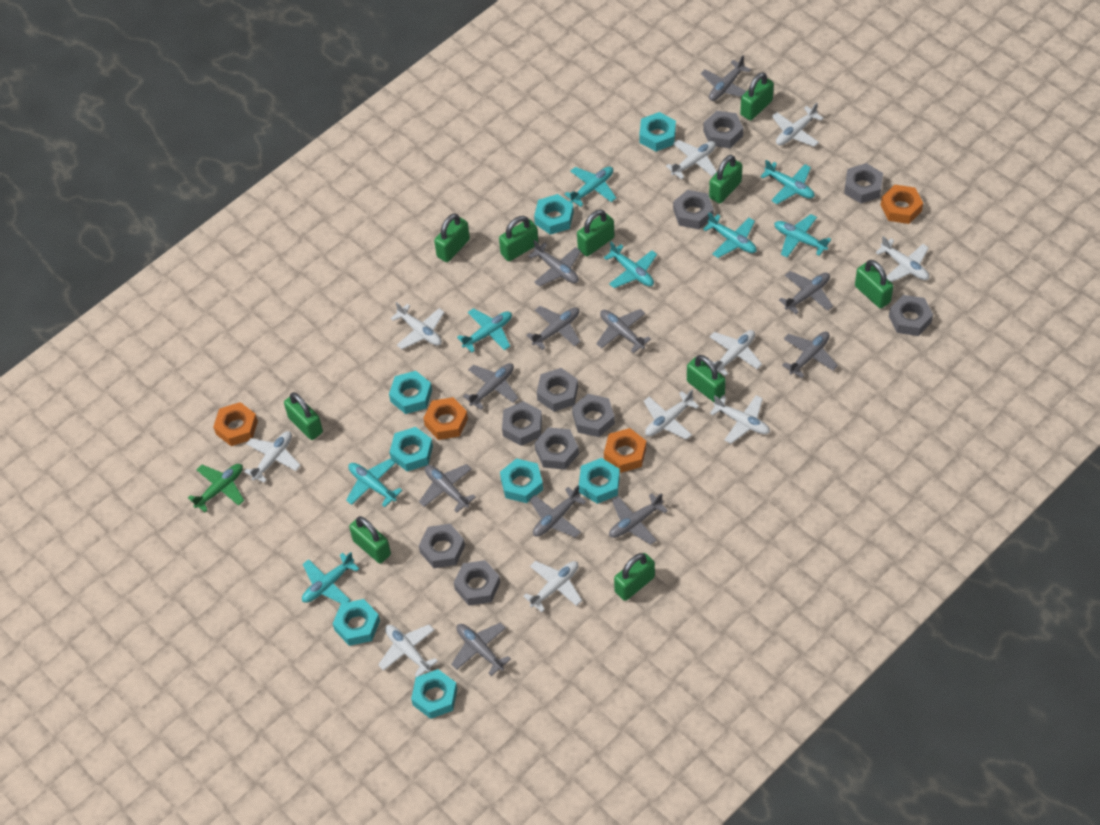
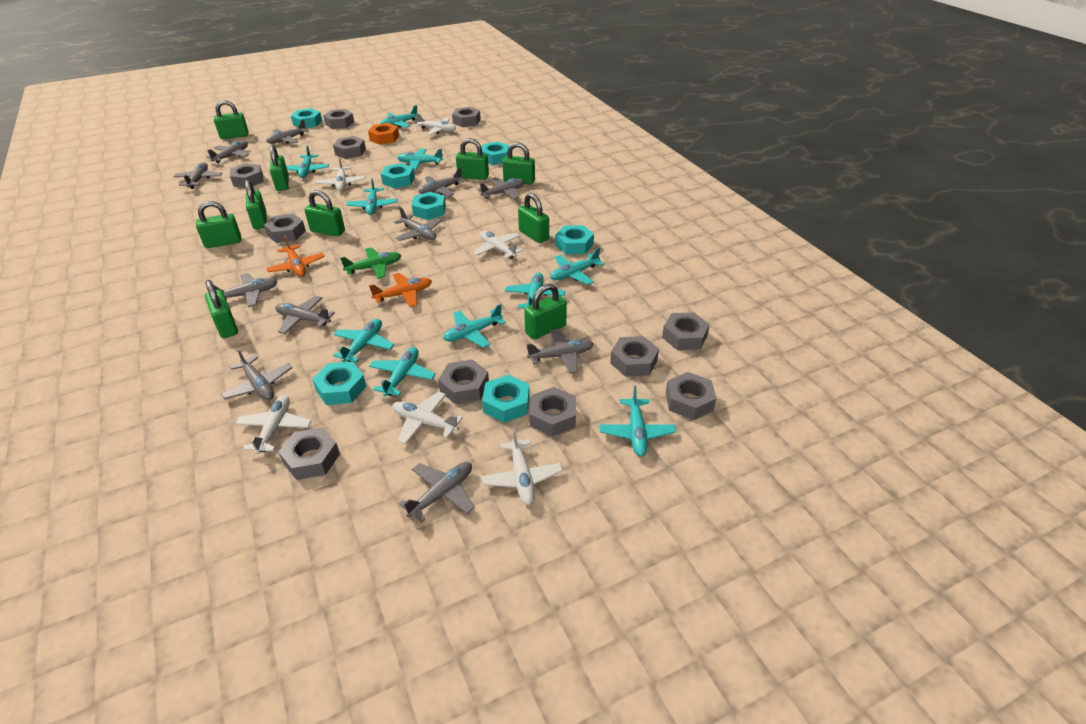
grey nut: [419,524,465,568] [454,560,500,606] [502,401,542,446] [534,427,579,470] [537,368,578,412] [572,394,615,437] [673,190,714,229] [703,111,743,148] [844,163,883,203] [889,295,933,336] = 10 -> [230,163,264,188] [264,214,306,243] [279,427,340,480] [323,109,354,129] [333,136,366,159] [438,359,489,404] [452,107,481,127] [530,387,576,437] [610,336,659,377] [662,312,710,350] [666,372,716,420] = 11
orange nut: [213,402,258,446] [423,397,468,440] [604,428,646,473] [881,185,923,224] = 4 -> [368,123,399,145] = 1
orange plane: none = 0 -> [266,236,325,277] [369,273,432,307] = 2
turquoise nut: [333,599,380,646] [389,371,432,414] [390,427,433,472] [411,669,457,719] [500,458,543,503] [534,194,574,235] [579,458,620,504] [639,112,676,152] = 8 -> [291,108,322,128] [312,361,367,405] [381,163,415,189] [412,192,446,220] [482,142,510,165] [482,375,530,423] [555,225,594,254] = 7
turquoise plane: [302,552,359,604] [346,459,403,507] [457,308,512,353] [564,167,616,207] [604,242,657,288] [703,212,757,258] [760,160,815,204] [774,214,831,257] = 8 -> [286,145,329,178] [333,319,394,363] [346,178,397,215] [369,347,436,396] [380,105,417,128] [397,149,443,170] [443,304,506,348] [505,272,565,308] [550,247,604,285] [599,386,676,456] = 10
white plane: [244,431,301,483] [378,625,438,677] [391,302,445,349] [523,561,582,612] [644,390,699,440] [666,140,717,180] [710,330,762,376] [710,395,770,444] [772,103,823,147] [876,236,929,282] = 10 -> [235,395,311,454] [317,158,365,191] [392,391,463,444] [415,113,456,135] [473,231,523,259] [481,428,563,505] = 6

